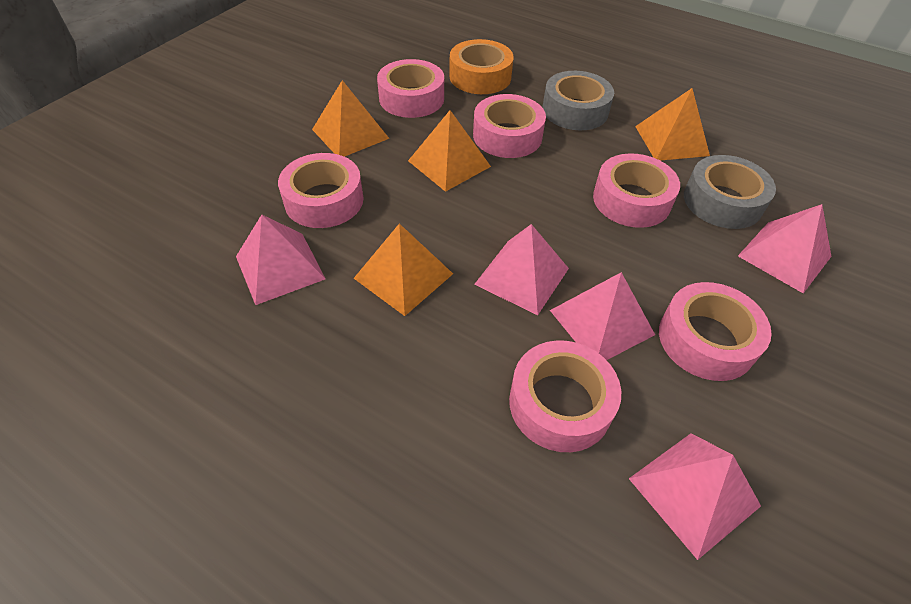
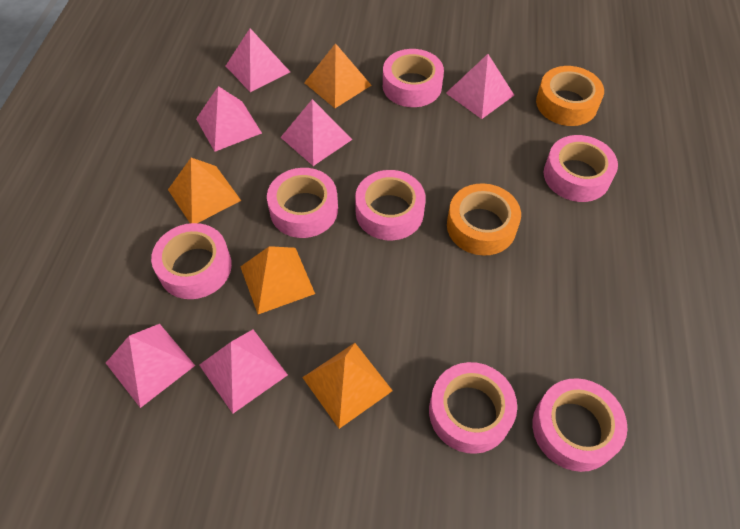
grey tape: [543,71,614,130] [684,155,776,229] = 2 -> none = 0
orange tape: [449,39,514,94] = 1 -> [447,183,521,256] [536,66,604,126] = 2
pink pyramid: [236,215,325,305] [474,224,569,315] [550,272,655,360] [629,433,761,560] [738,204,832,293] = 5 -> [106,324,195,408] [196,86,262,152] [199,330,288,414] [226,28,290,92] [281,99,352,166] [446,54,514,119] = 6
pink tape: [278,153,364,228] [377,59,444,118] [473,94,546,158] [509,340,621,452] [593,153,680,228] [659,282,772,381] = 6 -> [151,223,232,299] [267,168,338,238] [355,170,426,240] [383,49,444,107] [429,362,517,454] [533,378,627,472] [544,135,618,202] = 7

